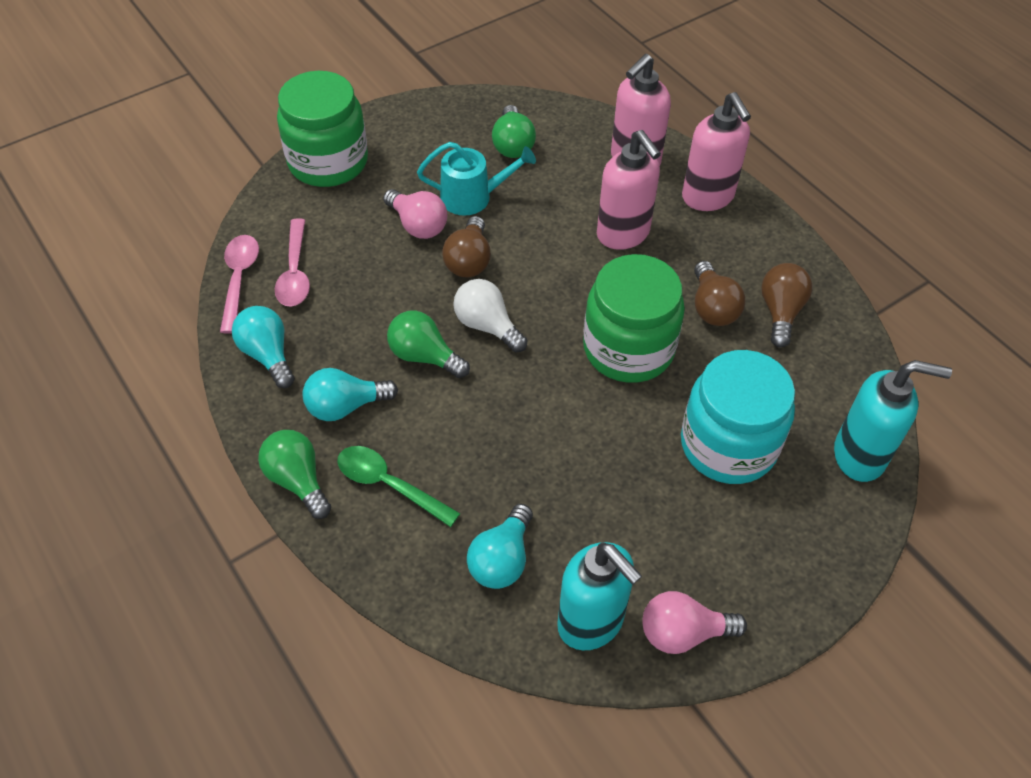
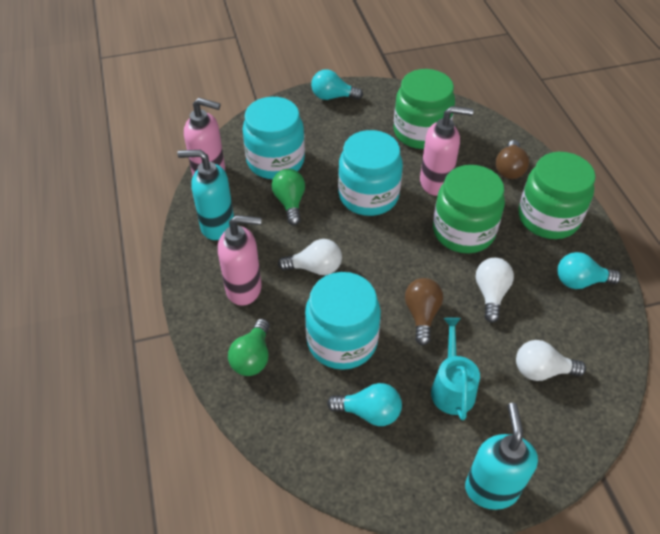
brown light bulb: [442,216,491,277] [694,261,745,326] [761,263,813,347] = 3 -> [405,278,443,346] [496,140,529,179] = 2
green jar: [277,71,368,187] [583,254,685,383] = 2 -> [393,69,455,149] [433,165,505,253] [518,152,596,239] = 3
green light bulb: [258,430,331,519] [387,311,470,378] [492,105,536,158] = 3 -> [228,319,270,376] [272,169,305,226] = 2
green spoon: [338,446,460,527] = 1 -> none = 0
pink light bulb: [383,189,447,239] [642,591,747,654] = 2 -> none = 0
pink spoon: [220,235,259,334] [275,218,310,307] = 2 -> none = 0
turquoise jar: [681,350,795,484] = 1 -> [243,97,305,179] [305,272,381,370] [338,130,403,216] = 3
white light bulb: [453,279,527,352] = 1 -> [278,239,342,275] [476,258,514,323] [516,340,586,381] = 3

